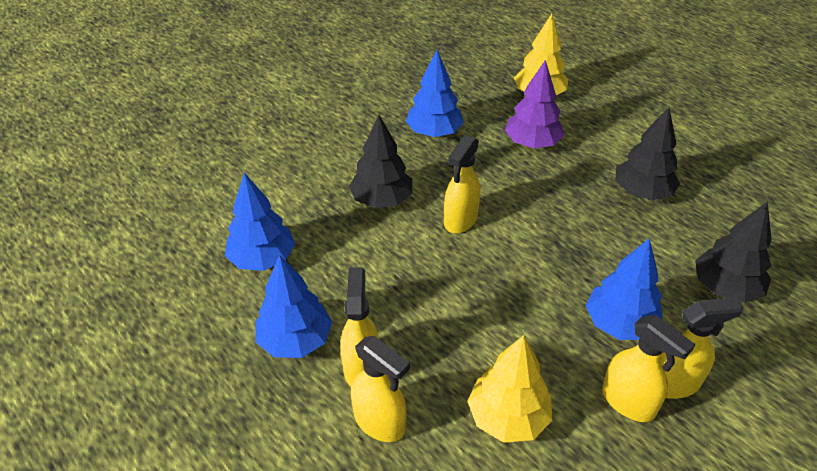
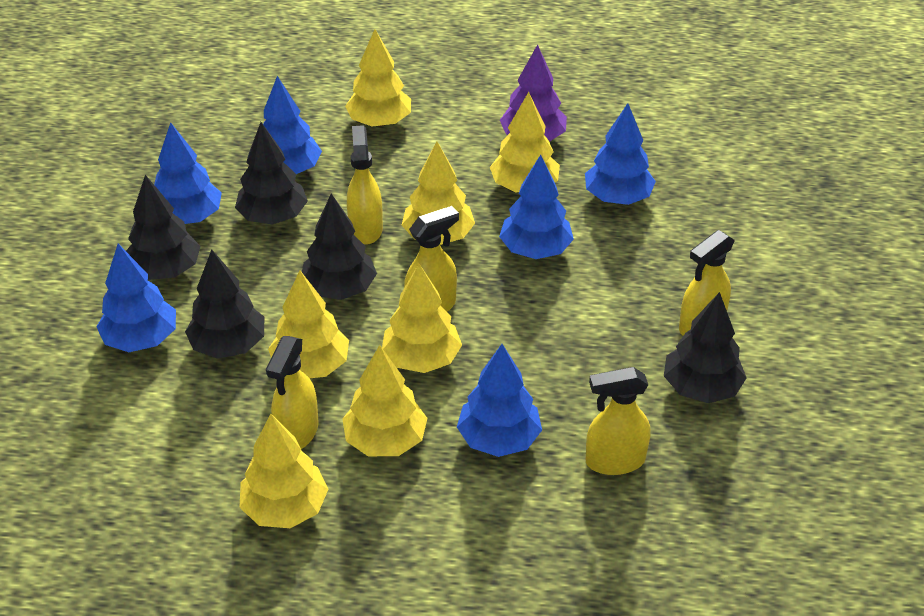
black tree: [349,115,412,208] [615,107,680,200] [695,202,772,303] = 3 -> [126,175,201,280] [185,250,264,359] [235,122,308,225] [302,193,377,300] [664,292,746,403] = 5
blue tree: [225,173,295,271] [255,255,332,358] [406,50,464,137] [586,238,663,340] = 4 -> [97,244,176,352] [154,122,222,224] [263,76,322,174] [457,344,542,457] [499,155,574,259] [585,103,656,205] = 6
yellow tree: [467,335,552,443] [514,14,568,95] = 2 -> [239,414,328,528] [268,271,349,378] [342,345,427,456] [345,29,411,127] [382,264,462,373] [402,141,475,245] [490,92,560,192] = 7

